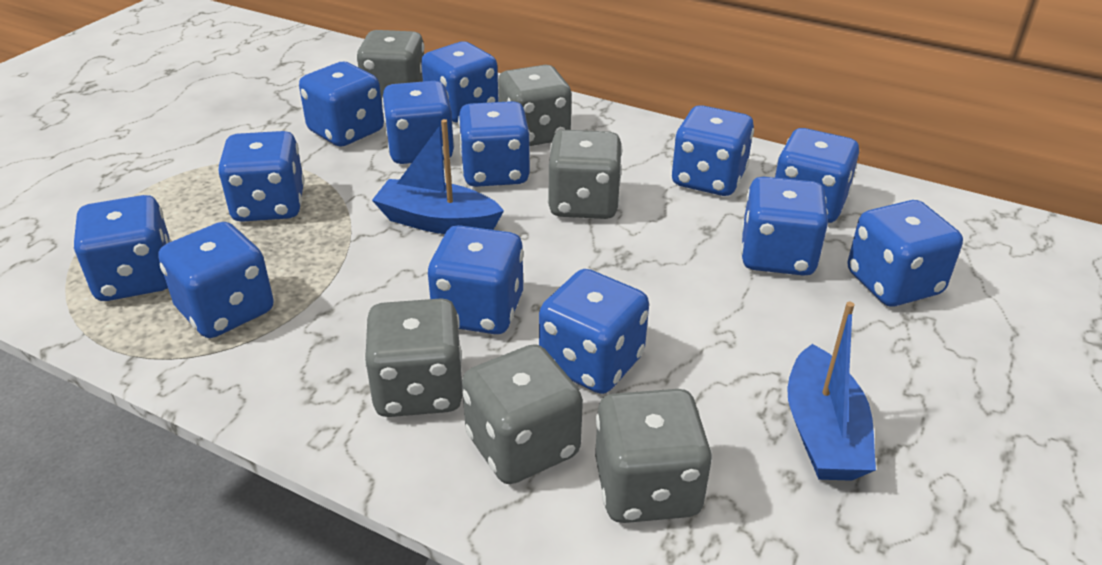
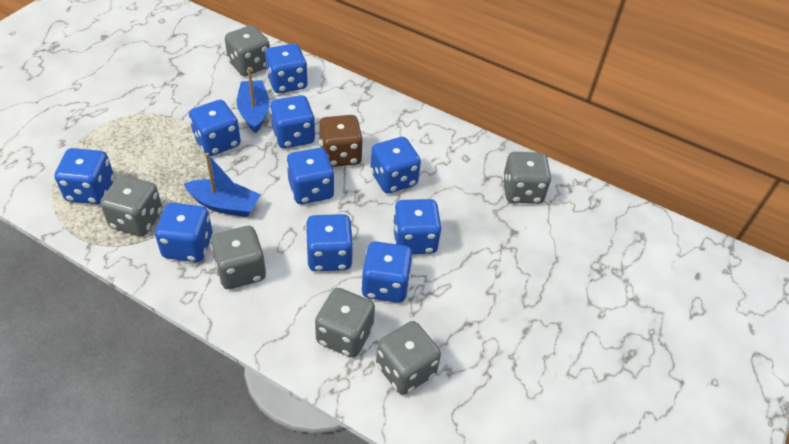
blue dice: [74,195,172,301] [158,222,274,338] [218,131,305,222] [299,62,384,147] [382,81,455,164] [421,42,498,122] [427,225,524,334] [458,101,530,187] [539,269,649,394] [672,105,754,196] [741,176,828,276] [775,128,859,223] [848,200,963,306] = 13 -> [55,148,114,204] [155,203,212,262] [189,100,241,156] [265,43,308,93] [270,95,315,148] [286,148,335,204] [305,214,353,271] [361,241,413,303] [371,137,421,194] [393,199,442,254] = 10
brown dice: none = 0 -> [319,115,363,167] = 1

